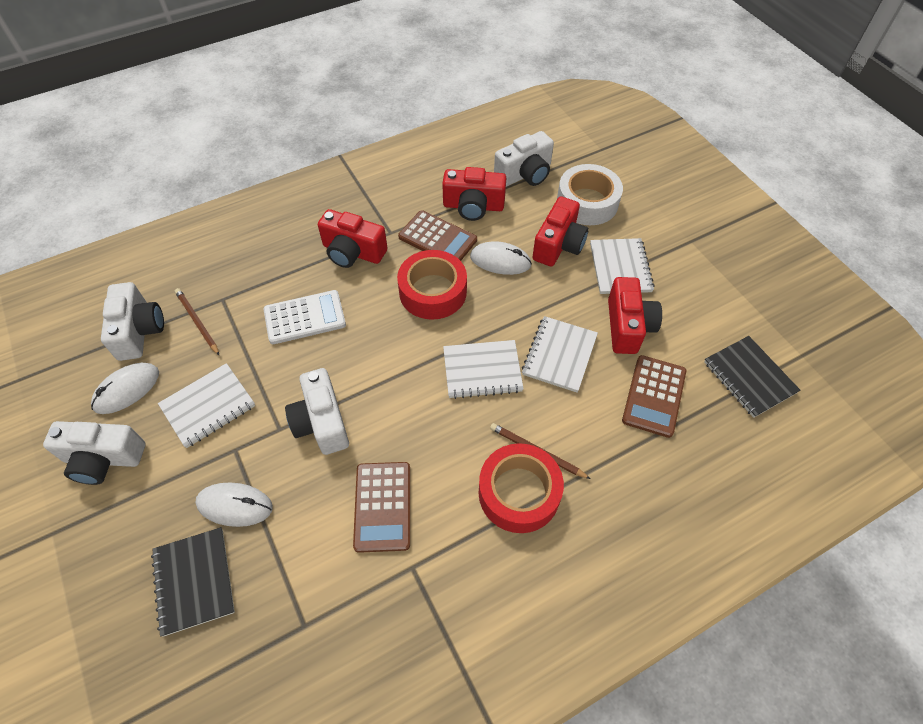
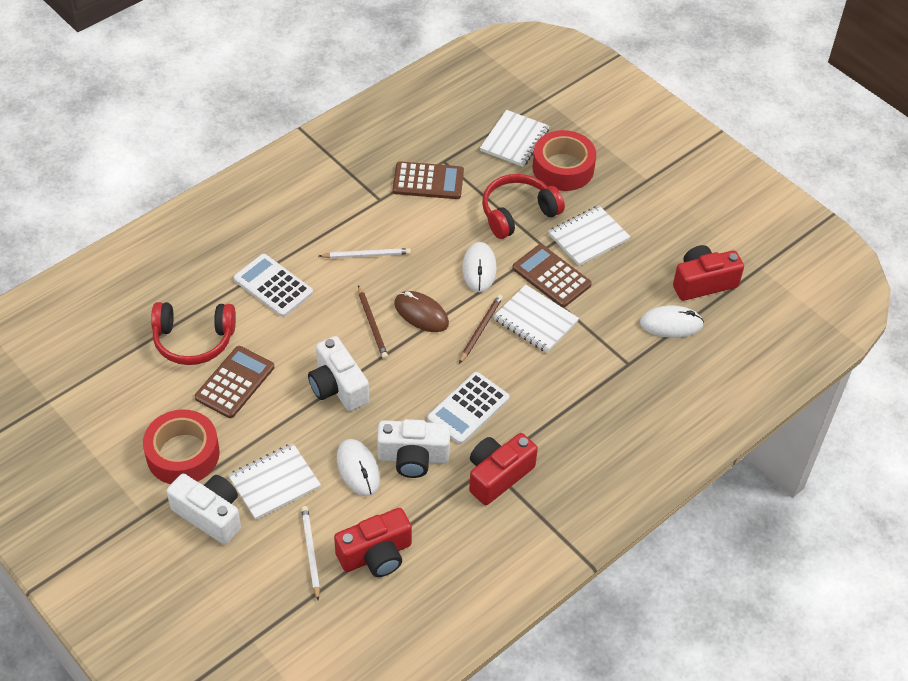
black notebook: [151,527,235,637] [704,336,801,418] = 2 -> none = 0
brown mouse: none = 0 -> [394,291,449,332] = 1
red camera: [318,209,387,268] [442,167,506,221] [532,196,589,267] [608,277,662,354] = 4 -> [334,508,412,577] [469,433,538,505] [673,245,744,301] = 3
red headphones: none = 0 -> [151,302,236,365] [482,174,565,239] = 2
white calculator: [264,290,346,344] = 1 -> [234,254,313,317] [427,372,510,444] = 2
white camera: [43,421,146,485] [101,282,164,361] [285,368,349,455] [494,131,554,187] = 4 -> [167,474,241,545] [308,336,369,411] [377,419,450,478] = 3
white pencil: none = 0 -> [301,506,320,600] [319,248,411,259] = 2
white tape: [557,164,623,225] = 1 -> none = 0

